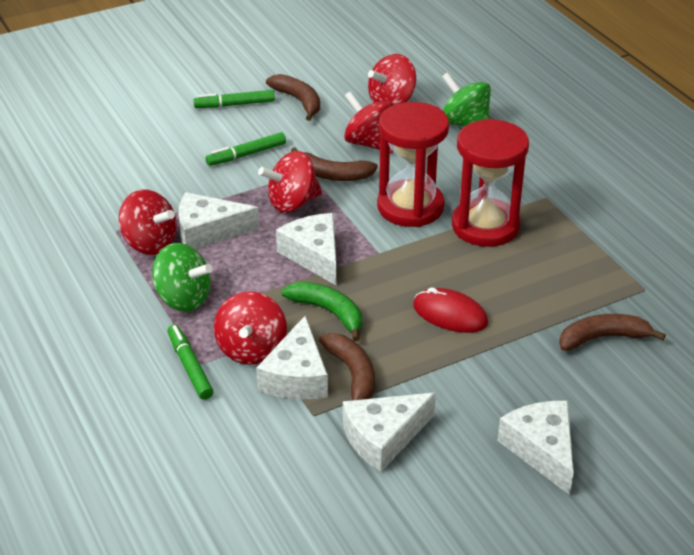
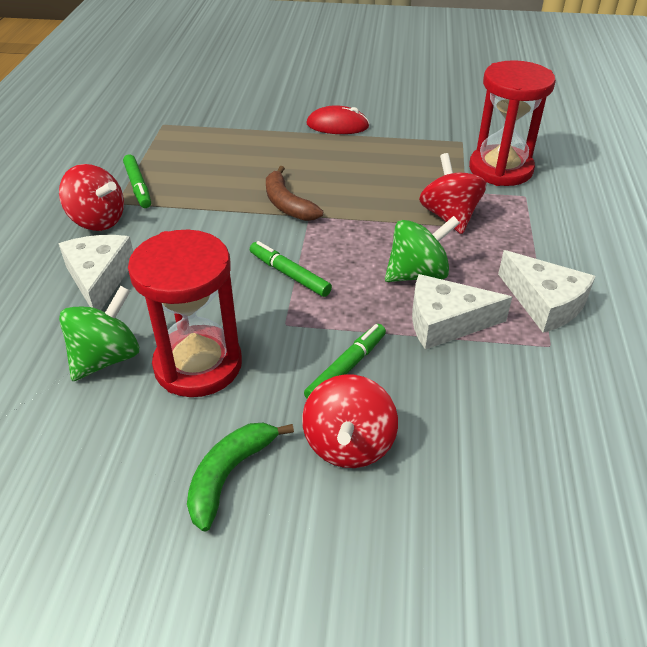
brown banana: [266,74,320,121] [291,147,378,181] [319,333,375,401] [559,314,666,351] = 4 -> [266,166,323,221] = 1
red spinning top: [119,189,177,255] [214,291,287,365] [258,151,322,213] [344,91,393,153] [368,54,416,105] = 5 -> [59,164,124,231] [302,375,398,468] [419,153,487,234] = 3
white cheese: [179,192,259,249] [256,315,328,399] [276,213,337,286] [343,393,436,472] [497,401,574,495] = 5 -> [59,235,133,310] [412,274,512,350] [498,250,595,333] = 3

